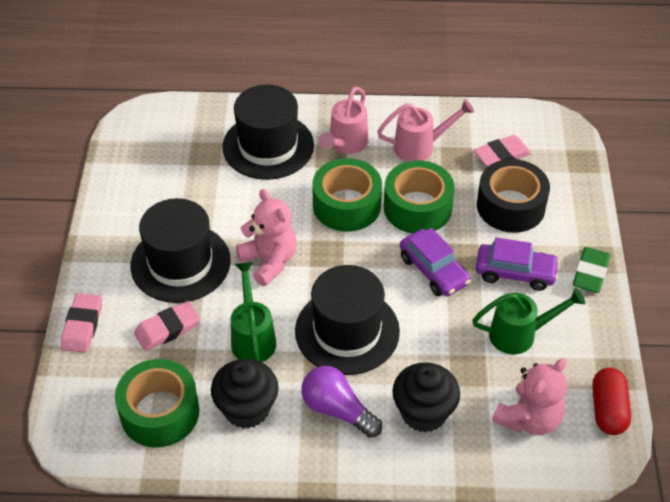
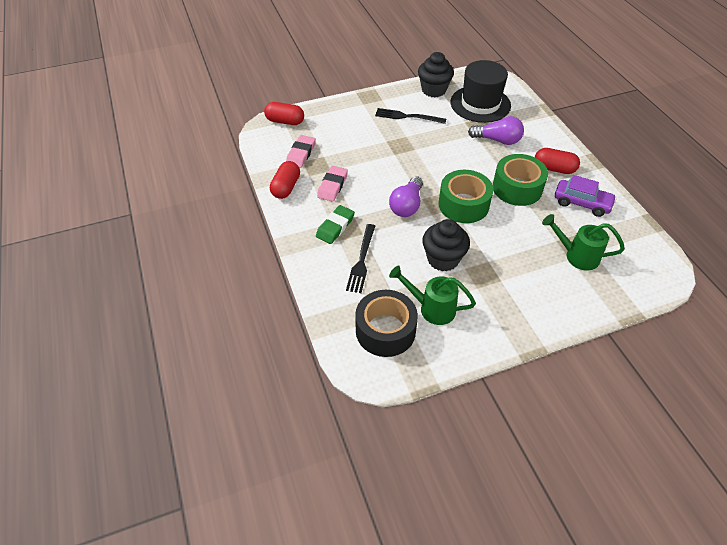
black fork: none = 0 -> [346,224,375,293] [375,108,446,124] = 2
black hat: [130,198,231,303] [222,84,314,180] [295,265,400,375] = 3 -> [450,60,511,123] = 1
green tape: [115,359,199,447] [312,158,382,232] [384,160,455,233] = 3 -> [439,170,493,223] [493,154,548,206] = 2
pink eraser: [61,293,102,353] [134,301,200,351] [474,135,531,167] = 3 -> [286,135,316,168] [317,166,348,202] = 2
pink teddy bear: [236,189,297,286] [492,358,567,435] = 2 -> none = 0
pink watering can: [318,86,368,154] [377,99,474,161] = 2 -> none = 0
purple car: [400,228,471,296] [476,237,560,291] = 2 -> [555,175,617,217] = 1
purple light bulb: [302,366,382,438] = 1 -> [389,176,423,217] [468,116,524,145] = 2
red capsule: [592,368,631,435] = 1 -> [264,102,304,125] [270,161,300,199] [535,148,580,174] = 3

